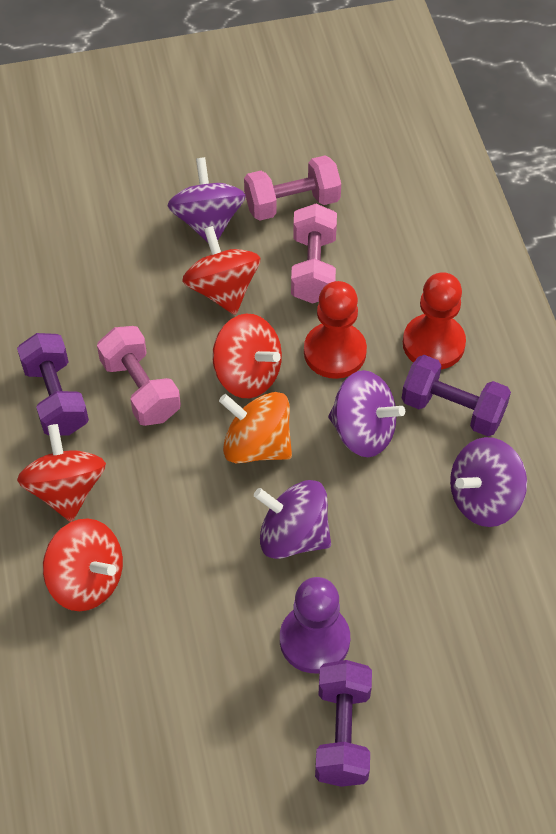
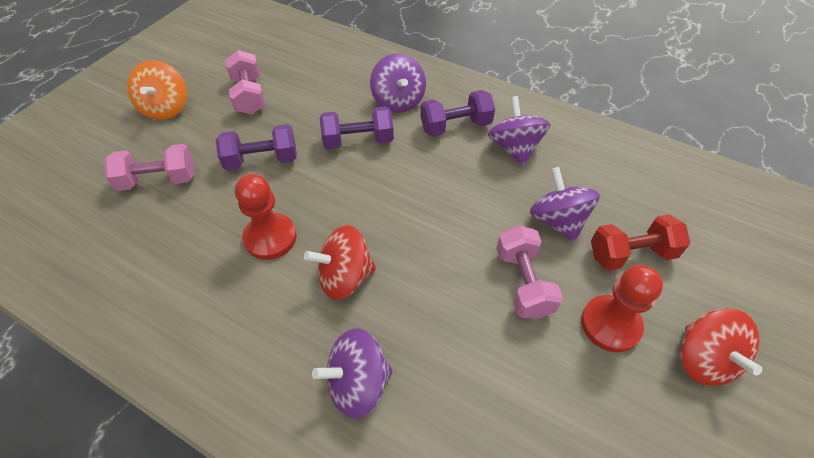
purple pawn: [280,577,350,673] = 1 -> none = 0
red dumbbell: none = 0 -> [591,215,690,270] = 1
red spinning top: [17,424,106,522] [43,519,123,611] [182,226,261,315] [212,314,282,398] = 4 -> [304,225,376,300] [681,308,763,386] = 2

